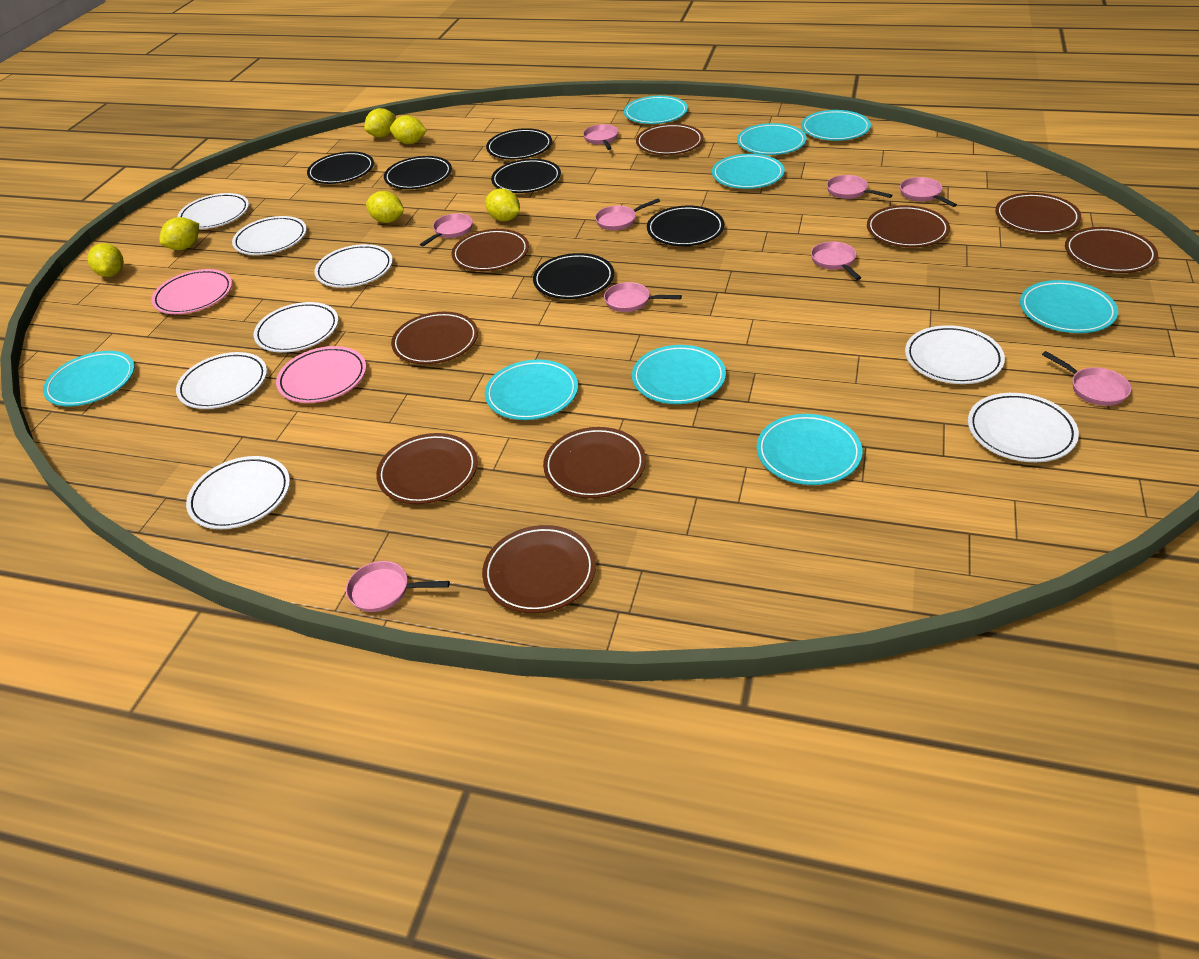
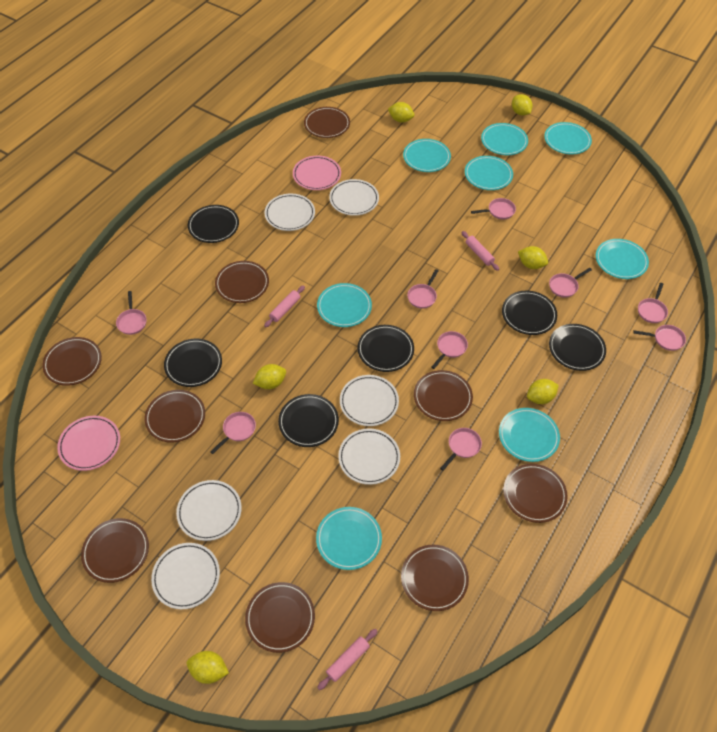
pink rolling pin: none = 0 -> [264,285,305,327] [317,629,377,690] [461,231,499,271] = 3
turquoise plate: [43,351,135,406] [485,360,578,420] [624,96,688,124] [632,345,726,404] [712,154,785,189] [737,123,807,155] [757,414,863,485] [801,110,871,141] [1020,280,1118,333] = 9 -> [316,507,382,570] [317,283,372,327] [403,139,451,172] [465,156,513,190] [481,123,528,155] [499,408,560,462] [544,122,592,155] [596,239,649,279] = 8
white plate: [176,352,267,409] [177,193,249,229] [186,456,290,529] [232,216,307,255] [253,302,339,353] [314,244,393,288] [905,325,1005,384] [968,393,1079,462] = 8 -> [151,543,220,610] [176,480,242,541] [265,194,315,231] [329,179,379,216] [338,428,400,485] [340,375,399,426] = 6

